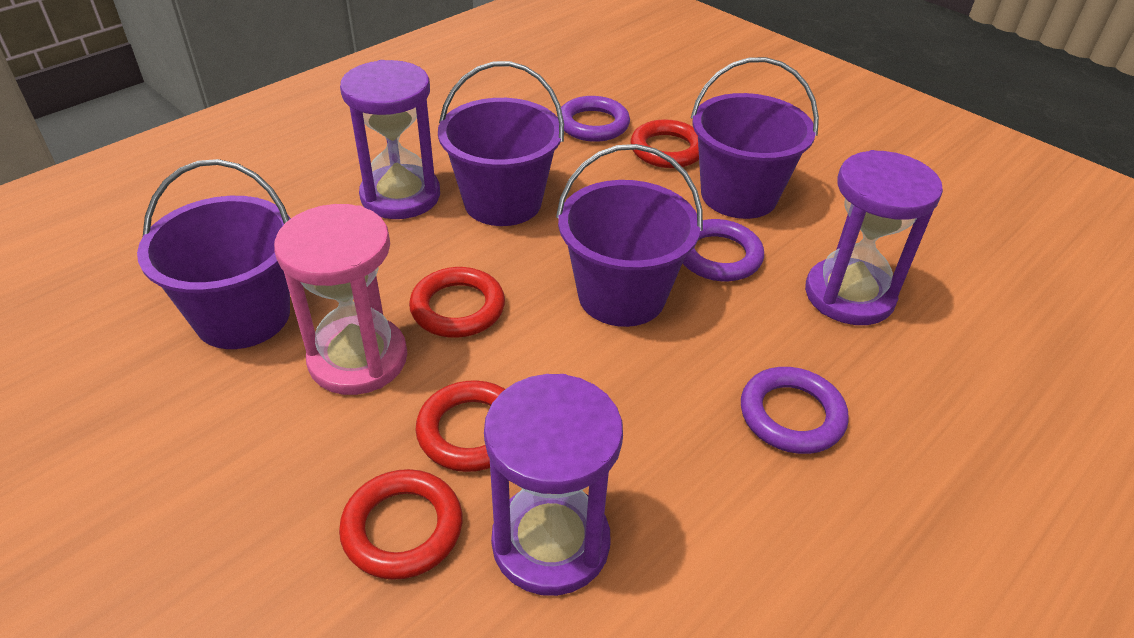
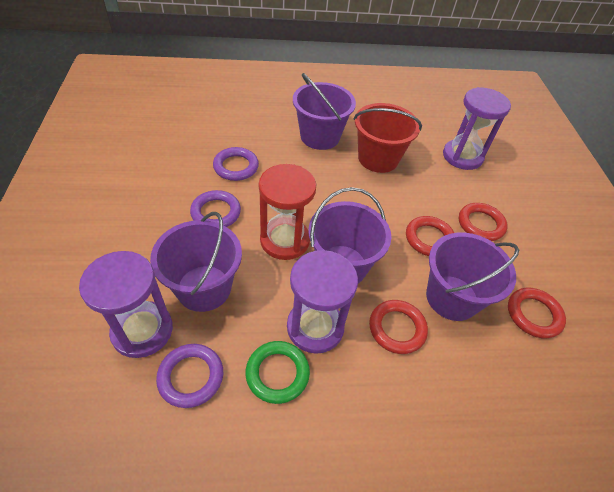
green ring: none = 0 -> [245,341,310,404] = 1
pink hourglass: [274,204,407,395] = 1 -> none = 0
red bucket: none = 0 -> [354,103,422,173] = 1
red hourglass: none = 0 -> [259,164,316,260] = 1

